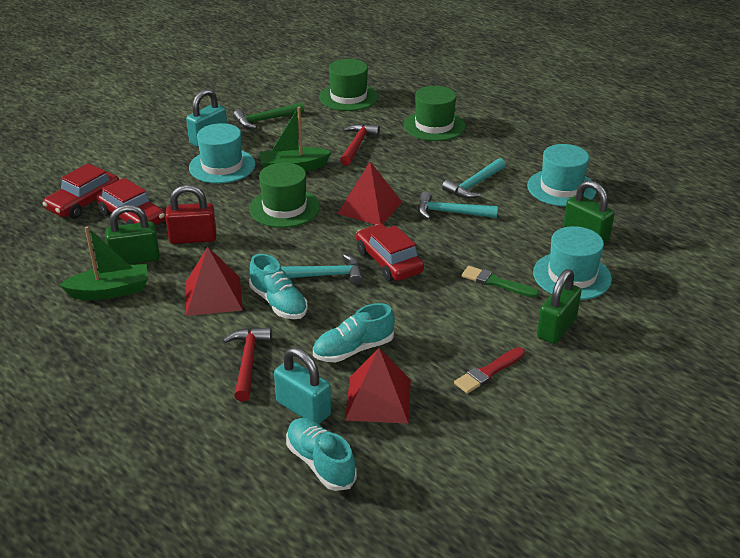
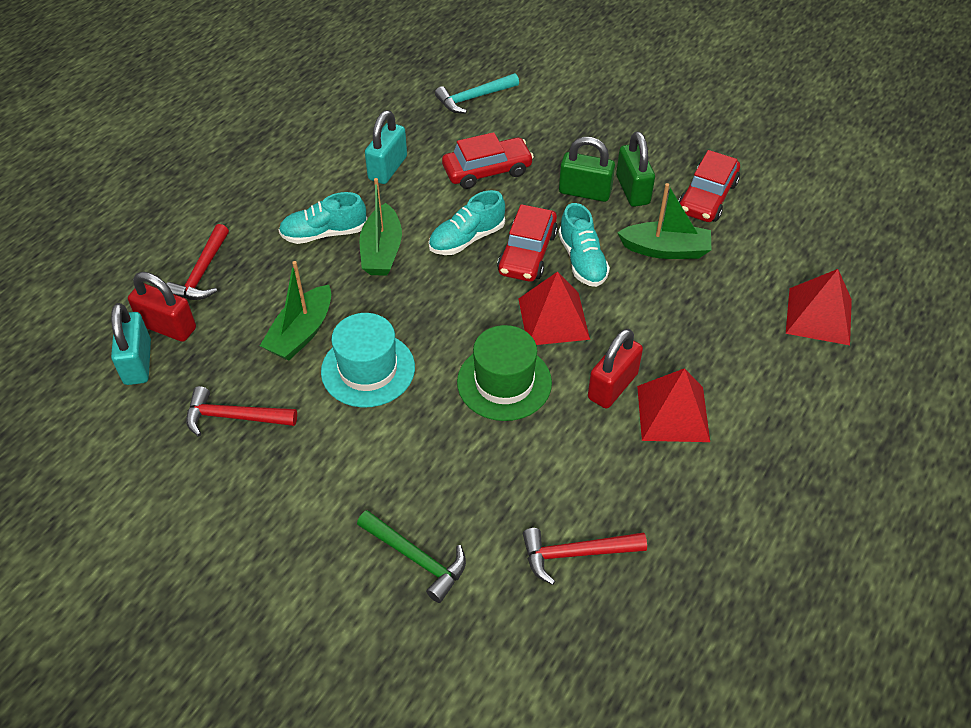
green boat: [60,226,148,300] [259,107,332,171] = 2 -> [260,261,331,361] [360,178,402,276] [617,183,711,259] = 3
green brush: [462,266,539,298] = 1 -> none = 0
green hat: [249,163,320,228] [319,59,378,111] [403,86,465,141] = 3 -> [457,325,552,421] = 1
green padlock: [106,205,160,264] [537,269,581,344] [563,180,614,243] = 3 -> [559,137,615,202] [616,131,655,207] = 2
red brush: [454,347,525,394] = 1 -> none = 0
red hammer: [223,327,272,401] [340,124,380,166] = 2 -> [166,224,229,300] [186,386,297,437] [523,528,647,585] = 3
red padlock: [165,185,216,244] = 1 -> [128,272,196,342] [588,329,643,409] = 2
turquoise hammer: [281,254,363,285] [418,192,498,219] [442,158,506,198] = 3 -> [435,73,519,113] = 1
turquoise hat: [189,123,255,184] [527,144,596,207] [533,226,612,300] = 3 -> [321,313,415,408] = 1

